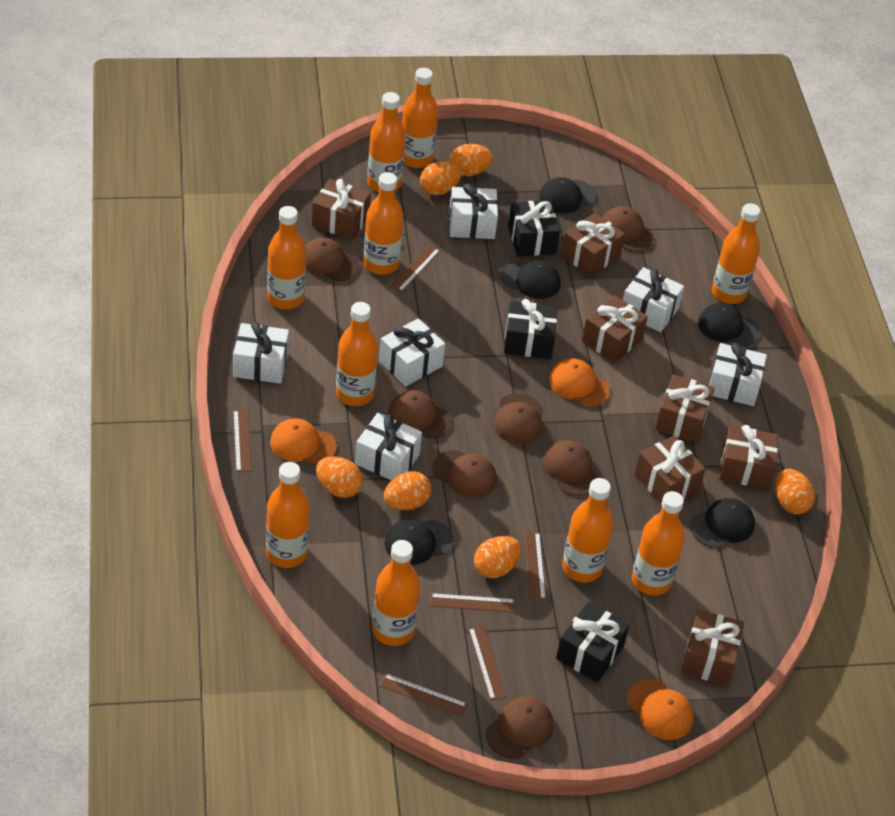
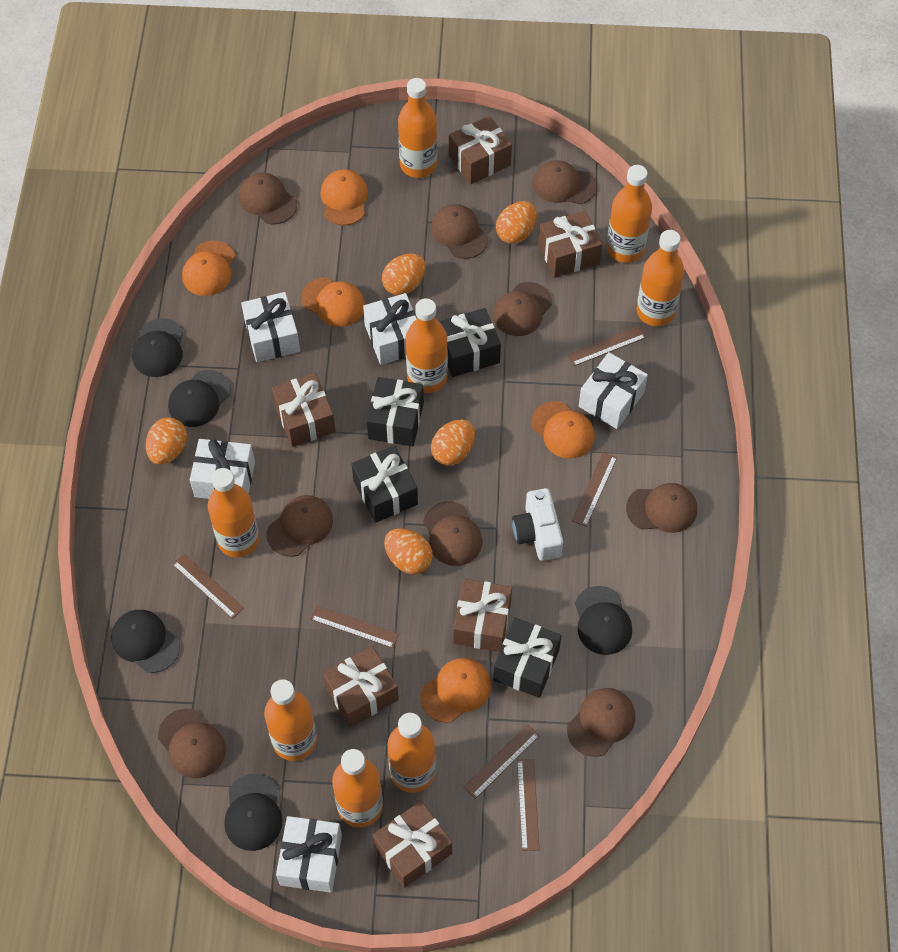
black gift: [504,299,557,359] [508,200,560,256] [556,602,629,682] = 3 -> [352,445,418,523] [367,377,424,447] [439,308,501,377] [493,618,562,698] = 4
brown cap: [305,237,360,281] [388,390,452,439] [432,450,497,498] [486,697,554,759] [494,393,542,444] [543,440,598,496] [602,206,654,252] = 7 -> [158,709,226,778] [239,173,297,225] [266,495,333,557] [423,501,482,566] [431,204,488,259] [493,282,552,336] [533,160,597,204] [567,688,635,757] [626,483,697,533] = 9
brown gift: [312,179,371,240] [561,213,625,277] [582,295,648,363] [635,436,706,505] [655,374,715,443] [681,609,744,686] [719,425,778,489] = 7 -> [272,373,336,447] [323,646,399,727] [373,801,452,888] [449,116,512,184] [453,579,512,652] [538,211,602,278] = 6
orange bottle: [266,462,310,568] [267,206,306,309] [336,302,378,406] [363,172,404,275] [367,92,406,192] [372,540,420,646] [402,68,438,168] [562,478,613,583] [632,491,685,596] [712,203,760,304] = 10 -> [208,468,259,558] [264,679,317,761] [332,749,383,828] [388,713,436,793] [398,78,437,178] [406,299,448,393] [607,165,652,263] [637,230,684,326] = 8
orange cap: [270,418,337,464] [549,358,610,407] [627,679,694,740] = 3 -> [182,240,235,296] [301,277,365,327] [321,169,368,226] [420,658,491,723] [531,401,595,459] = 5
orange egg: [316,457,363,498] [384,471,431,510] [420,161,462,195] [450,144,493,176] [474,536,521,578] [775,469,815,514] = 6 -> [146,417,187,465] [382,253,426,295] [384,528,433,574] [431,419,475,466] [496,201,537,244] = 5
white camera: none = 0 -> [512,488,563,561] = 1
white gift: [233,321,289,384] [355,413,422,480] [379,318,445,387] [449,184,498,239] [623,267,684,332] [709,343,767,406] = 6 -> [190,439,255,499] [241,292,300,362] [276,816,342,893] [363,293,417,365] [579,352,648,429] = 5

